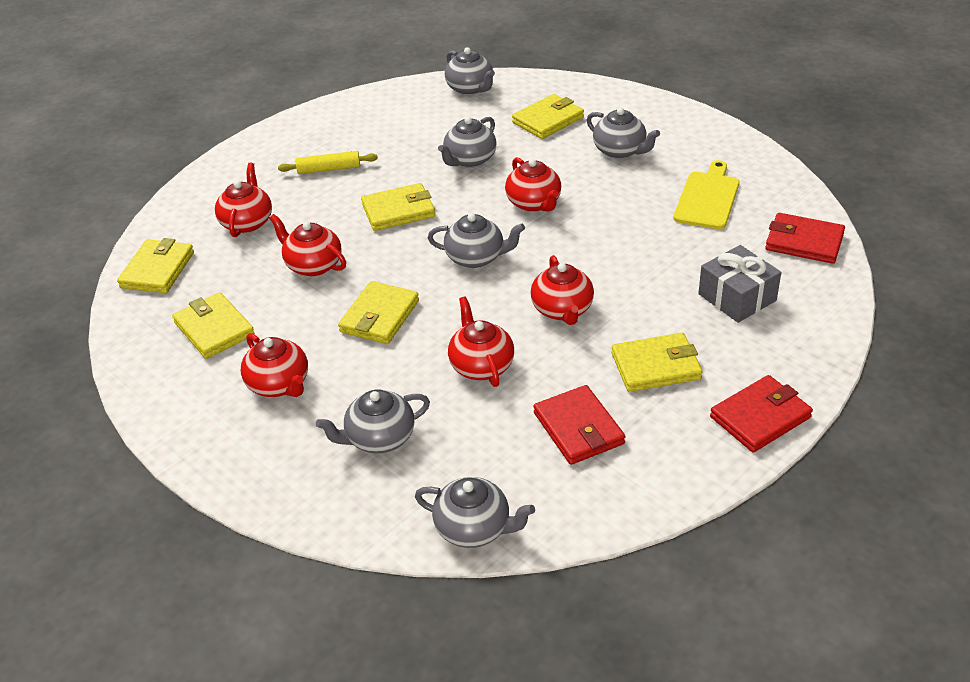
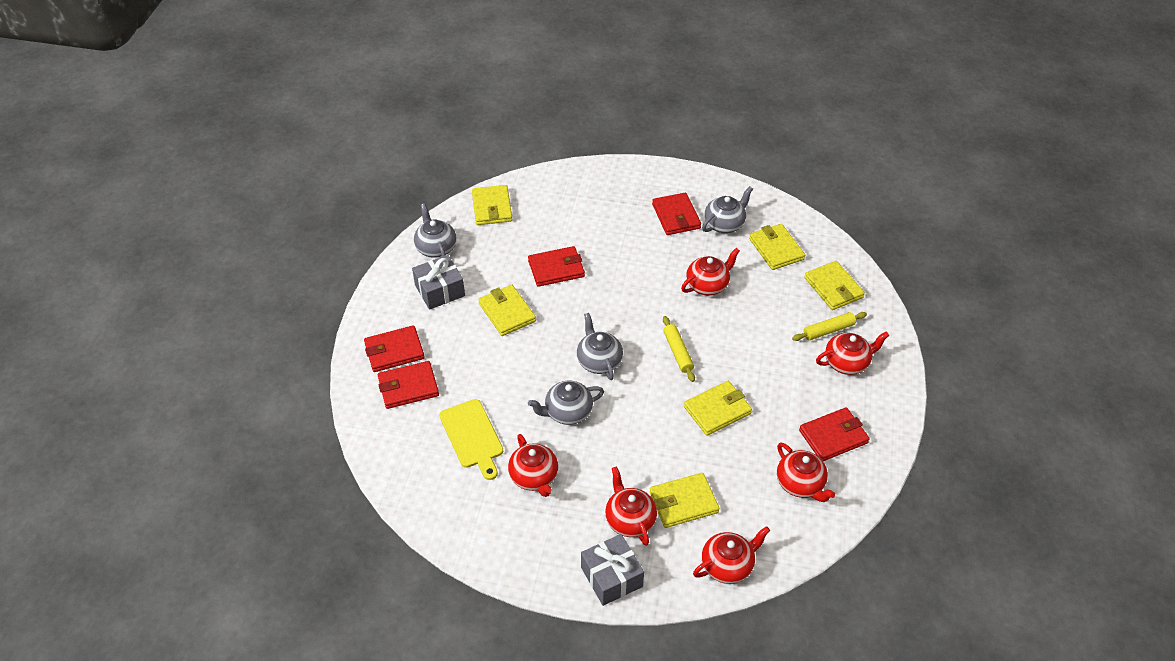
grey gift: [698,245,781,323] = 1 -> [412,255,465,310] [581,534,644,606] = 2
grey teapot: [316,390,430,453] [415,477,535,548] [428,213,525,268] [438,117,497,168] [445,47,495,95] [587,108,660,159] = 6 -> [414,203,456,258] [528,381,604,425] [577,313,623,380] [702,186,753,233] = 4
red wallet: [534,385,625,465] [710,375,813,453] [765,213,845,264] = 3 -> [364,325,425,372] [378,361,439,409] [528,246,585,287] [652,193,701,235] [799,407,870,461] = 5
yellow rolling pin: [278,151,378,174] = 1 -> [663,316,695,382] [792,312,867,341] = 2

